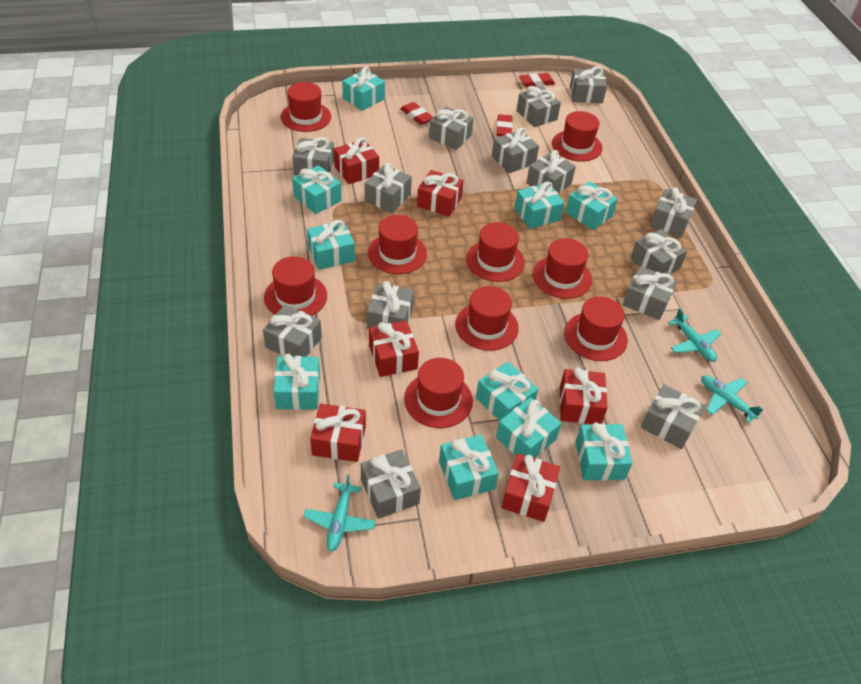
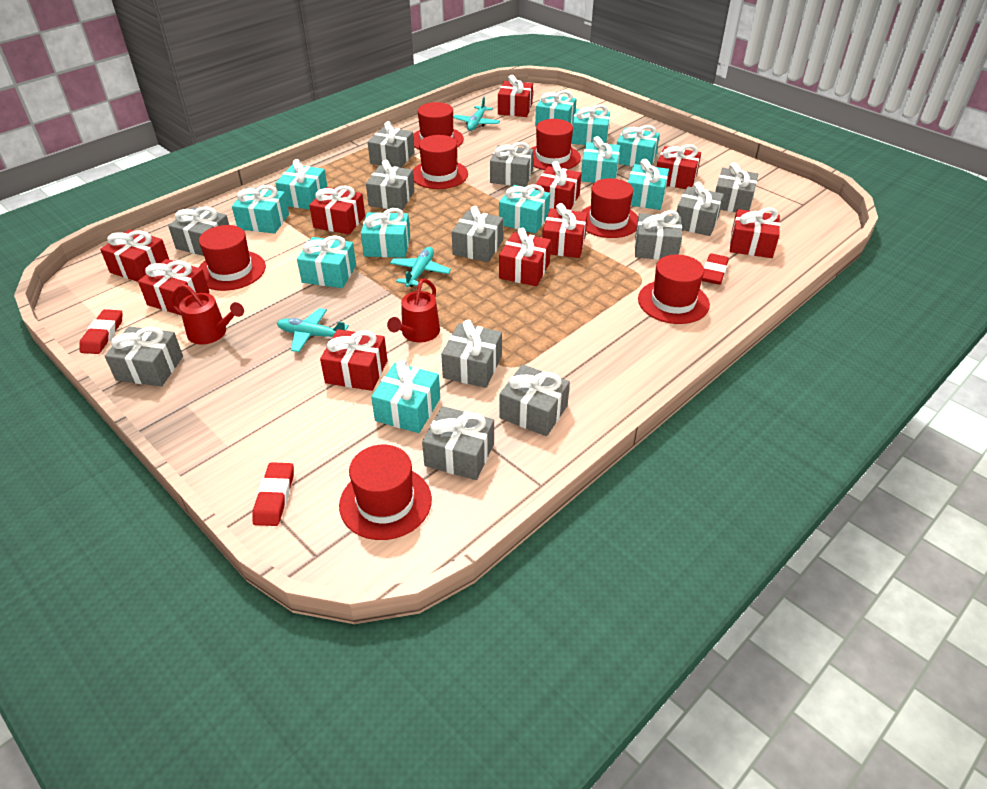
grey gift: [263,305,322,357] [292,137,334,175] [361,449,421,519] [365,163,412,213] [367,281,414,330] [429,107,474,150] [492,128,539,173] [516,86,561,127] [526,150,576,193] [570,66,607,103] [623,266,677,320] [630,229,687,275] [641,384,705,449] [650,187,697,237] = 14 -> [105,327,183,386] [168,206,229,256] [366,160,414,210] [368,121,415,168] [422,406,494,480] [441,320,502,388] [452,206,503,262] [490,142,534,187] [499,364,570,436] [635,210,682,260] [677,182,724,236] [715,162,758,212] = 12
red gift: [310,404,366,462] [334,137,379,184] [369,320,419,377] [417,170,464,217] [501,453,560,522] [560,367,608,424] = 6 -> [100,229,169,282] [138,259,210,315] [309,186,365,235] [320,329,388,391] [498,75,533,117] [499,228,551,286] [535,161,582,210] [542,203,588,258] [657,144,701,189] [730,208,780,258] = 10
red hat: [264,256,327,316] [281,82,331,132] [368,215,427,274] [404,358,473,428] [455,286,519,351] [466,222,525,282] [533,238,592,299] [552,111,603,162] [564,296,628,361] = 9 -> [198,225,266,291] [339,445,432,540] [413,102,464,149] [413,135,468,189] [531,119,581,170] [581,178,638,238] [638,254,710,324] = 7
red watering can: none = 0 -> [170,284,244,345] [387,279,440,342] = 2
turquoise gift: [273,354,320,410] [292,165,342,214] [307,220,355,270] [342,67,385,111] [439,435,499,500] [476,362,538,421] [496,397,561,458] [515,181,565,229] [566,181,618,230] [576,422,632,481] = 10 -> [232,185,289,234] [276,159,327,210] [297,235,356,288] [361,208,410,258] [371,360,440,433] [499,184,550,233] [535,90,577,127] [571,104,610,145] [581,136,620,183] [617,125,660,167] [628,159,669,210] = 11

